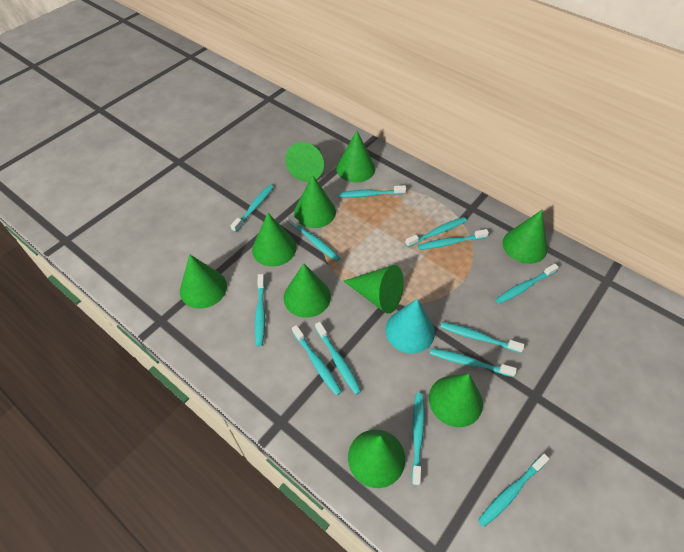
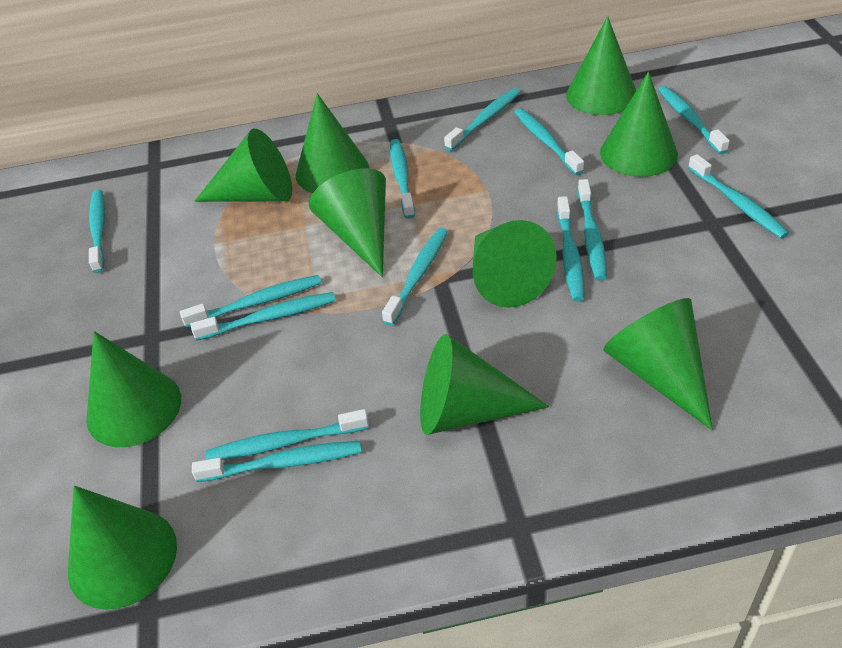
turquoise cone: [385,299,435,353] = 1 -> none = 0

